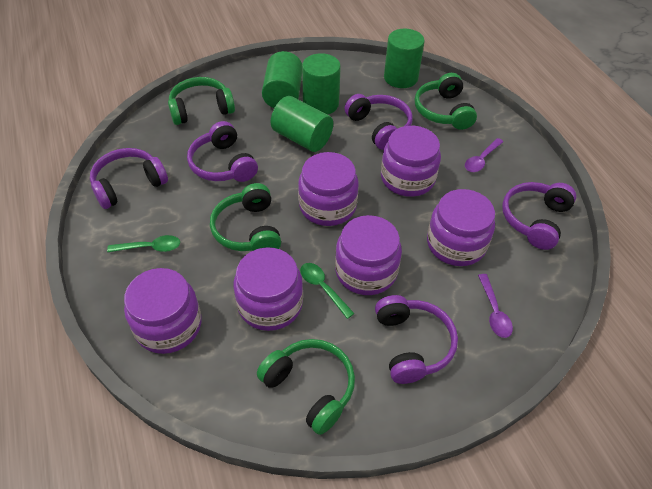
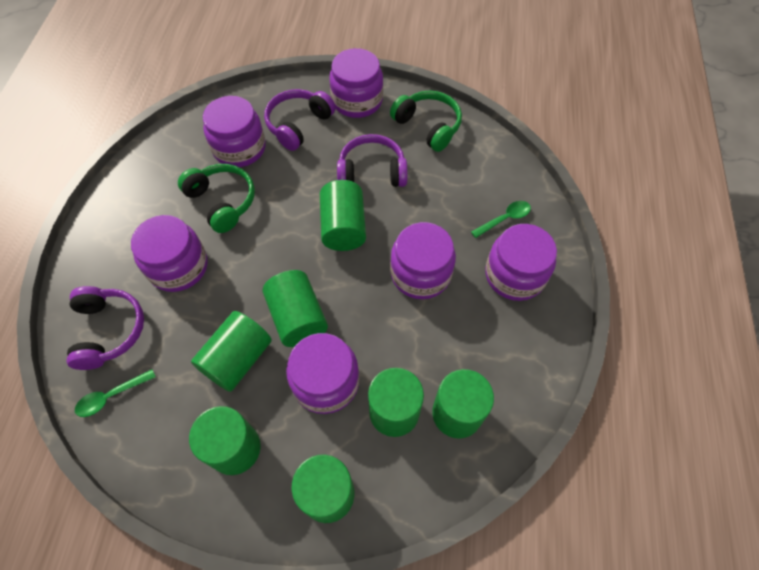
green cylinder: [262,51,302,108] [271,96,333,152] [302,53,341,115] [384,29,425,88] = 4 -> [189,406,261,475] [191,311,272,392] [263,270,328,347] [292,455,354,523] [320,180,366,251] [368,368,424,437] [432,369,494,439] = 7
green headphones: [168,77,235,125] [210,183,281,251] [257,339,355,435] [415,73,477,130] = 4 -> [178,164,255,233] [390,91,462,152] = 2
purple headphones: [90,148,168,209] [187,121,258,182] [345,94,412,150] [375,295,458,384] [502,182,577,250] = 5 -> [67,286,144,370] [264,89,336,151] [337,134,408,187] = 3
purple spoon: [465,138,503,172] [478,274,513,338] = 2 -> none = 0

